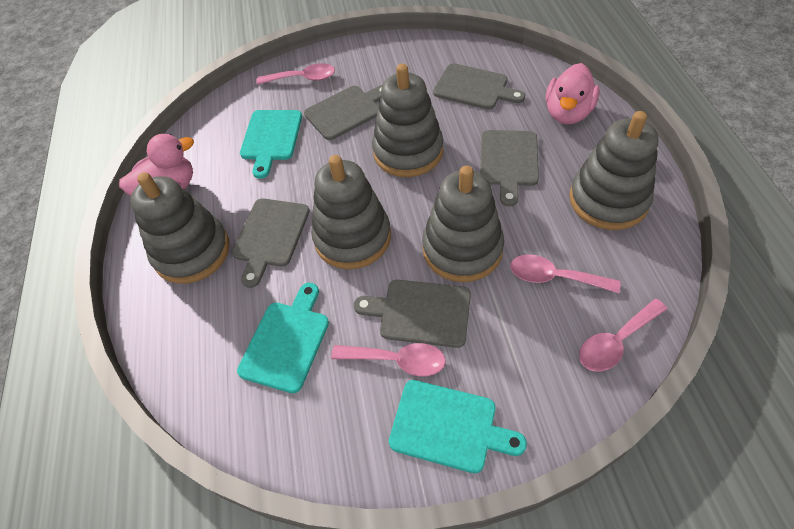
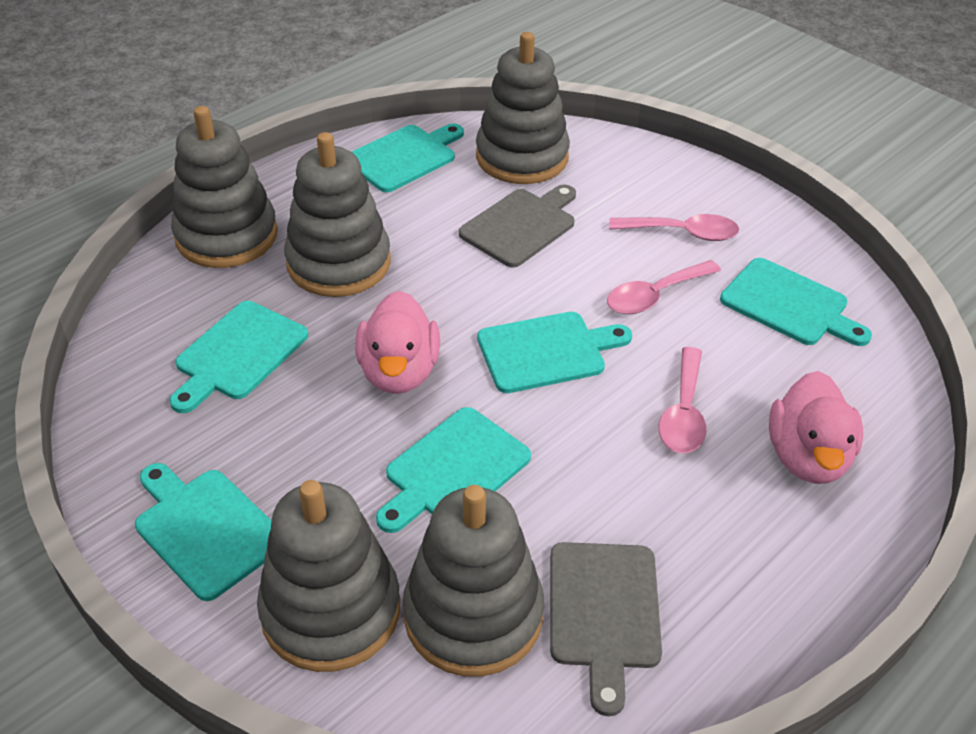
grey cutting board: [232,198,310,288] [304,85,382,140] [354,280,471,348] [433,63,525,110] [480,130,539,206] = 5 -> [459,184,576,268] [550,542,662,716] = 2
pink spoon: [256,63,335,85] [331,343,446,376] [510,254,620,293] [579,299,667,372] = 4 -> [607,260,721,314] [609,214,739,241] [659,347,706,453] = 3
turquoise cutting board: [237,283,329,393] [240,110,302,179] [389,380,527,474] = 3 -> [135,463,271,601] [169,301,308,413] [352,124,464,192] [376,407,531,533] [477,312,632,393] [720,258,872,346] = 6

